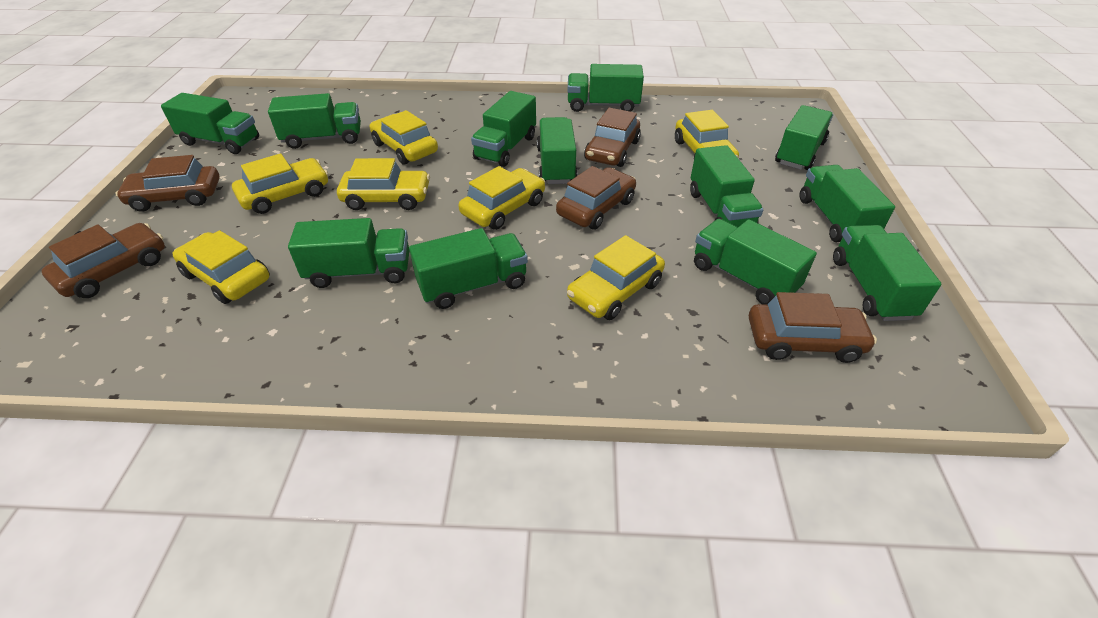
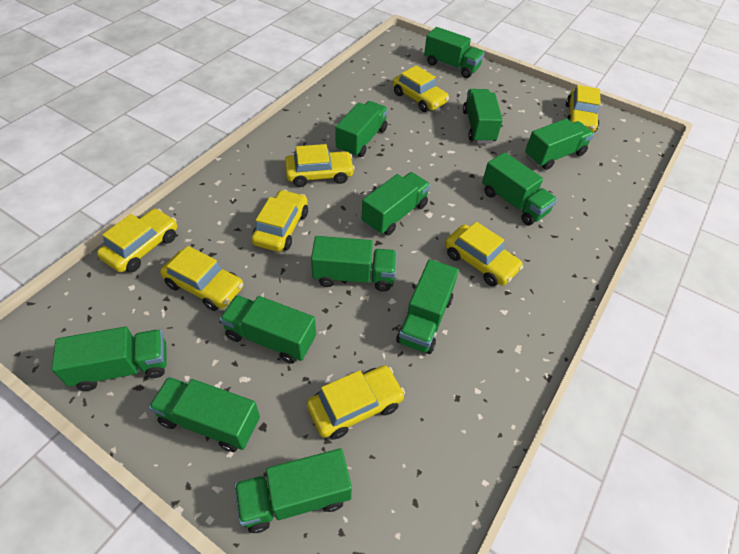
brown car: [42,223,165,298] [115,155,220,212] [556,166,636,230] [584,108,641,167] [749,292,877,363] = 5 -> none = 0
yellow car: [172,230,270,304] [232,153,328,214] [337,158,430,210] [370,110,438,165] [458,166,545,230] [567,235,665,320] [675,110,739,158] = 7 -> [97,208,177,272] [160,246,243,311] [251,190,308,252] [285,144,355,187] [307,365,405,440] [393,65,449,112] [445,222,523,286] [566,85,601,132] = 8

